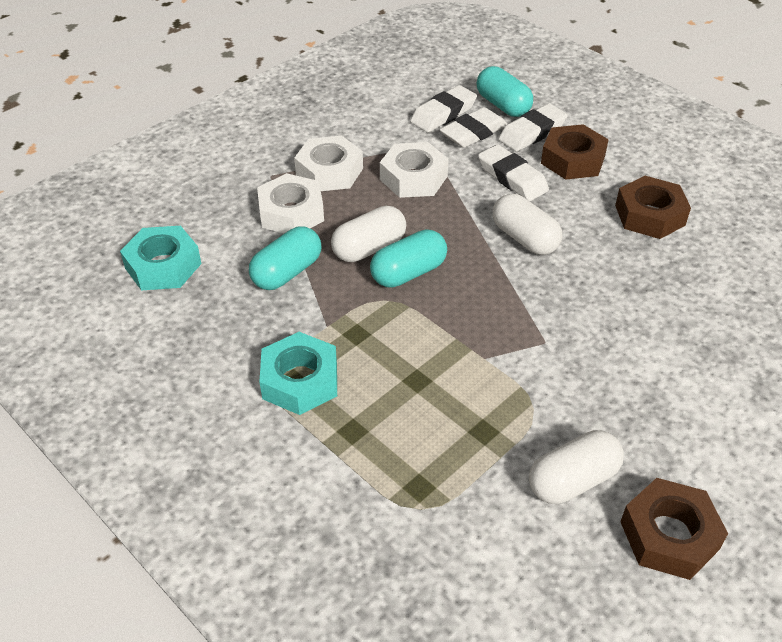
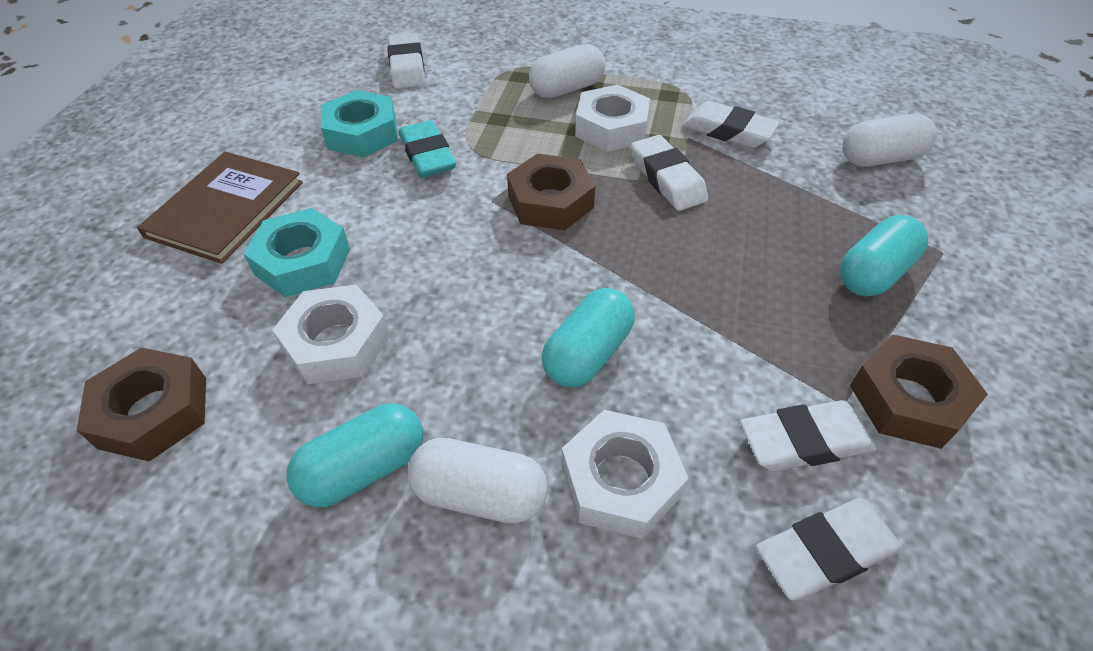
brown book: none = 0 -> [137,152,303,264] = 1
turquoise eraser: none = 0 -> [399,120,456,177] = 1
white eraser: [410,85,477,132] [440,107,507,148] [478,144,549,201] [498,103,568,151] = 4 -> [387,32,425,89] [631,135,708,211] [683,101,780,148] [740,400,877,471] [756,498,902,600] = 5

